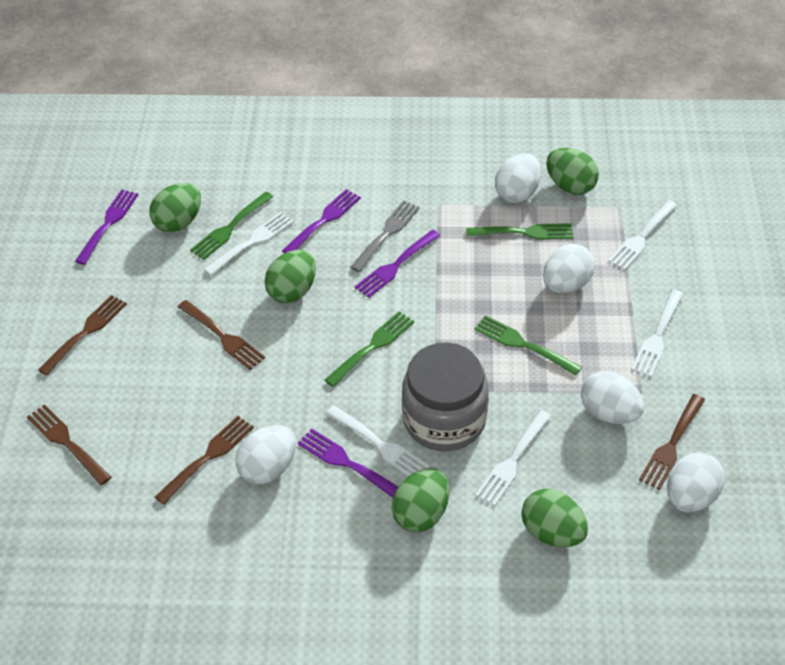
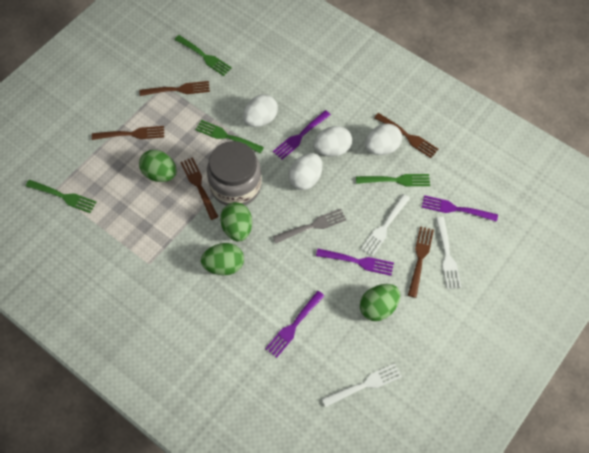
green egg: [149,183,201,233] [264,250,316,303] [392,468,449,532] [521,489,588,547] [546,148,599,195] = 5 -> [139,150,177,182] [201,243,244,275] [220,202,252,241] [360,284,400,321] = 4
white egg: [235,425,296,485] [495,153,541,203] [543,244,595,293] [581,371,644,424] [667,452,725,512] = 5 -> [243,94,278,127] [288,153,323,190] [313,126,352,157] [365,124,402,155] = 4
white fork: [204,212,294,276] [326,405,430,476] [475,410,551,506] [608,200,677,270] [631,290,683,377] = 5 -> [322,364,402,407] [361,194,410,256] [436,217,461,289] = 3

